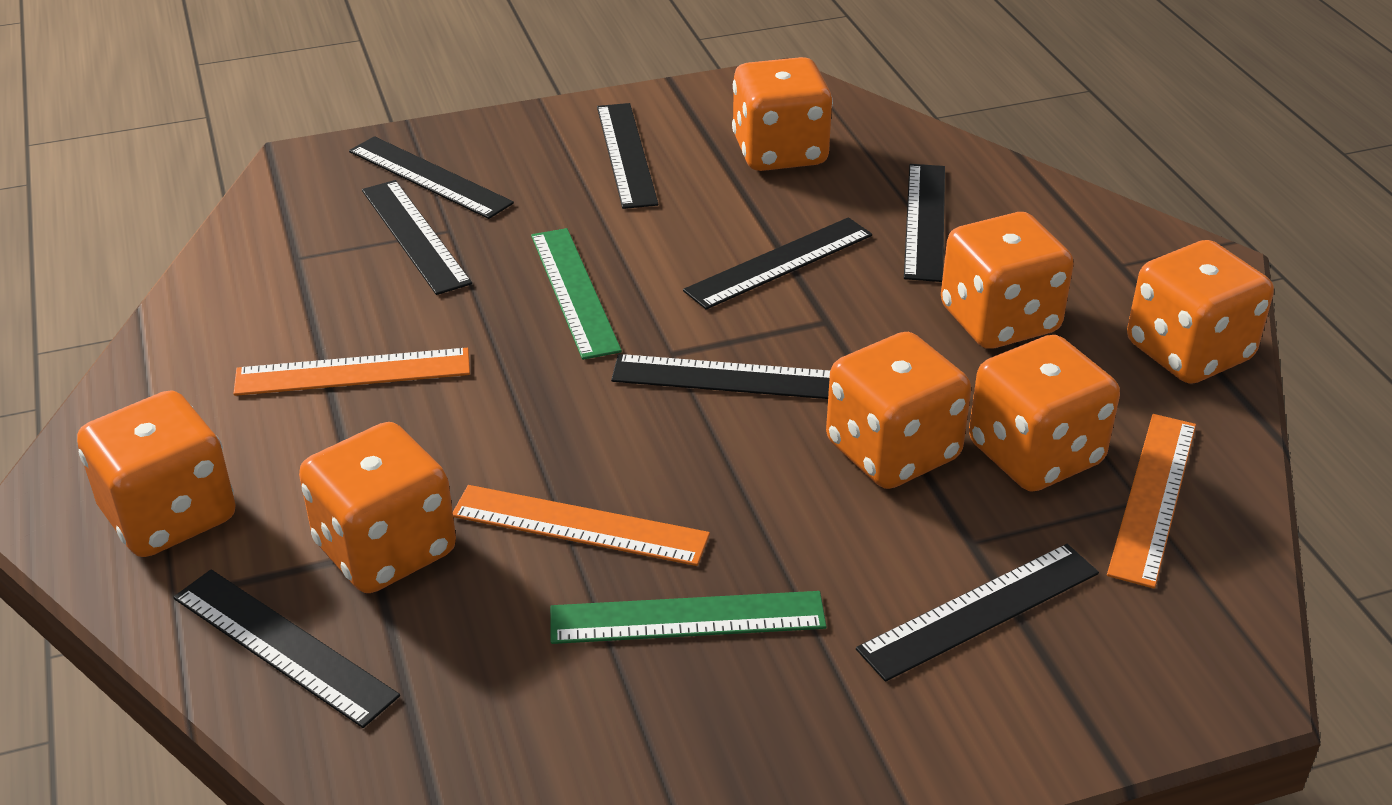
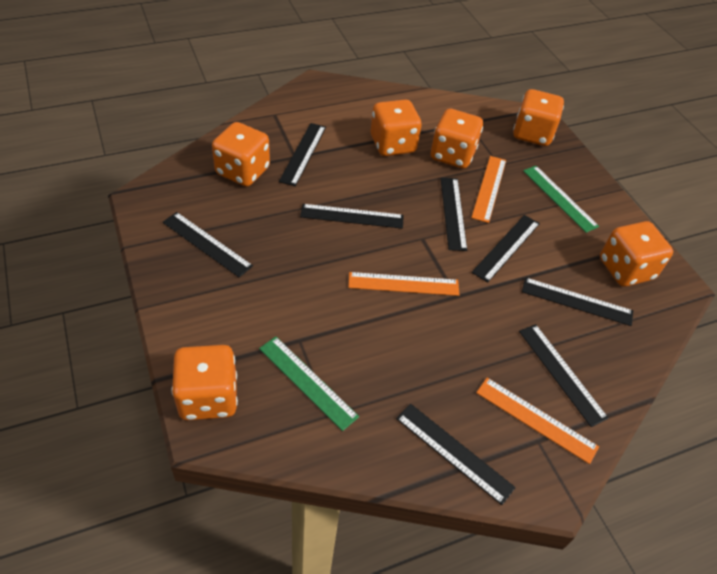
orange dice: [77,390,236,557] [299,422,456,593] [732,57,833,171] [826,332,971,489] [941,212,1074,349] [969,335,1120,491] [1127,240,1274,384] = 7 -> [172,345,238,420] [212,122,270,187] [371,99,422,156] [431,109,483,169] [513,89,564,146] [600,221,673,287] = 6

